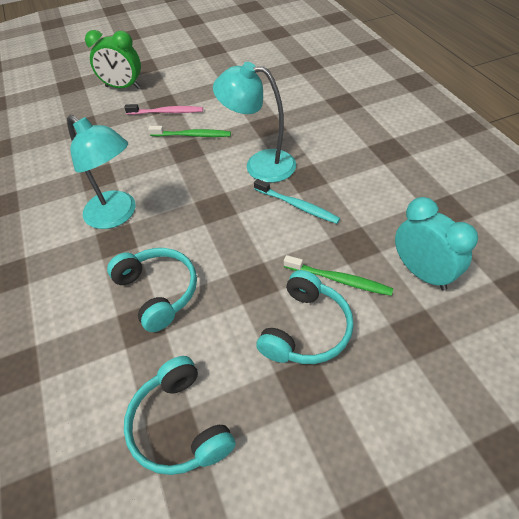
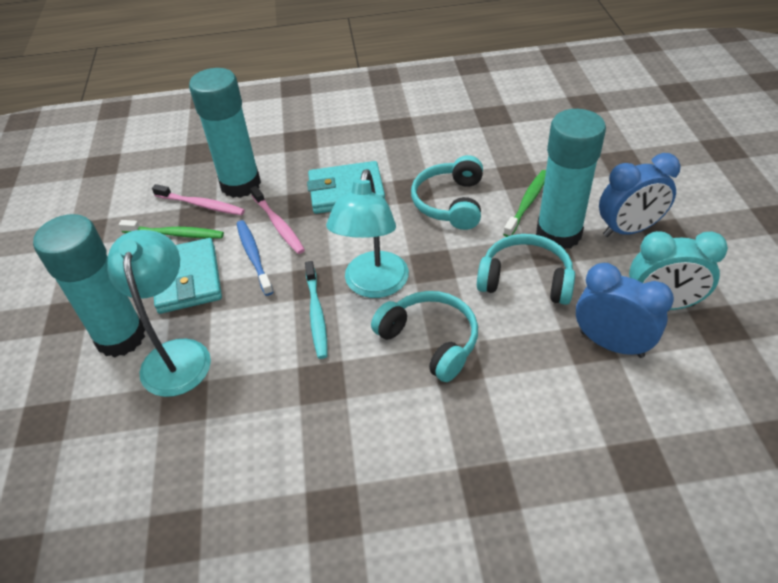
blue clock: none = 0 -> [576,263,674,358] [599,153,681,237] = 2
blue toothbrush: none = 0 -> [237,220,273,296] = 1
green clock: [85,30,141,88] = 1 -> none = 0
pink toothbrush: [124,104,203,115] = 1 -> [152,184,245,215] [250,186,305,254] = 2
turquoise glue stick: none = 0 -> [33,214,145,358] [189,68,261,198] [536,109,606,249] = 3
turquoise wallet: none = 0 -> [154,238,222,314] [307,161,385,214] = 2

